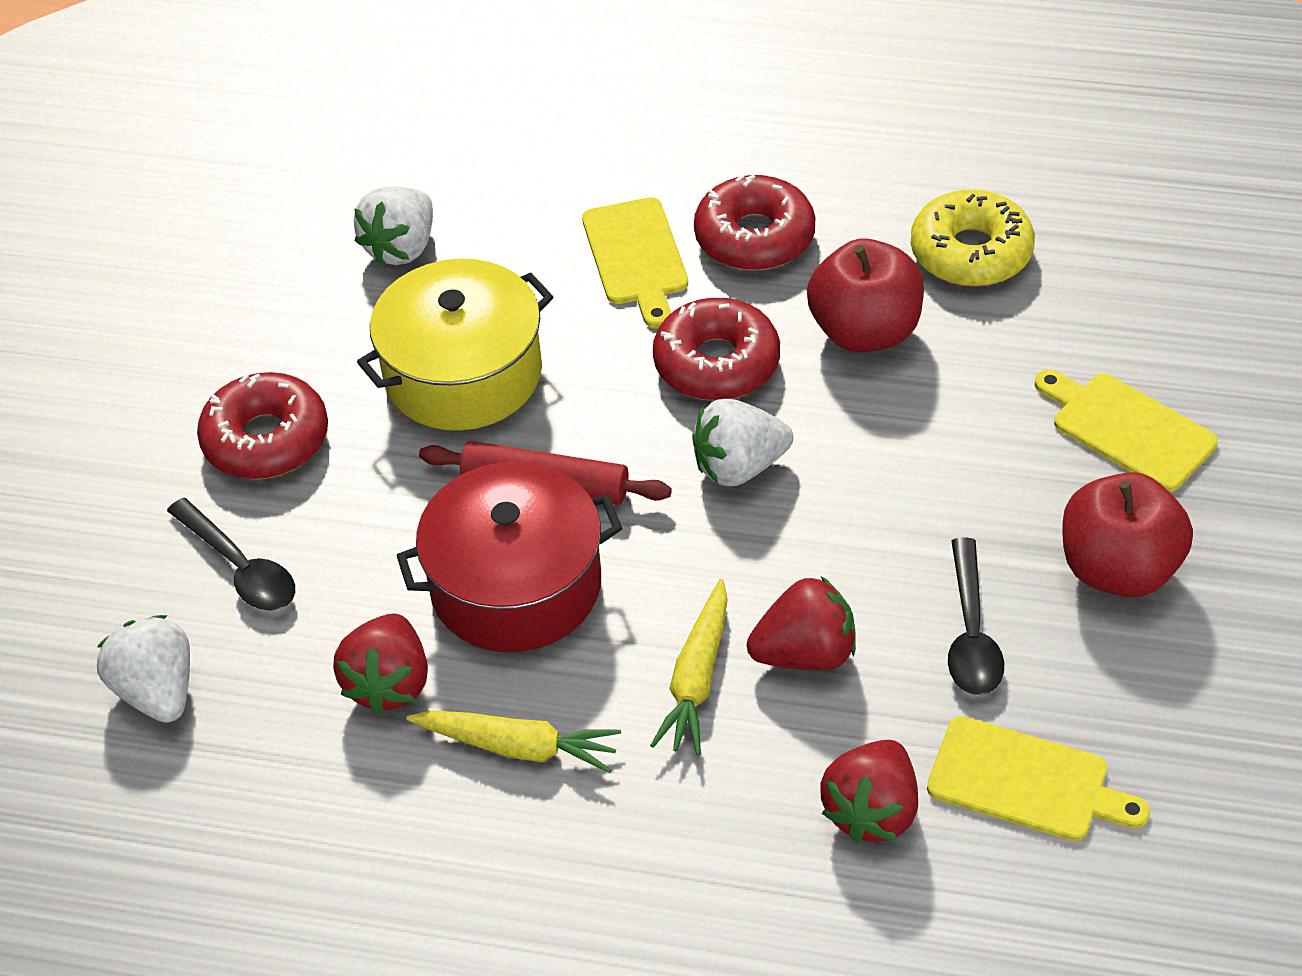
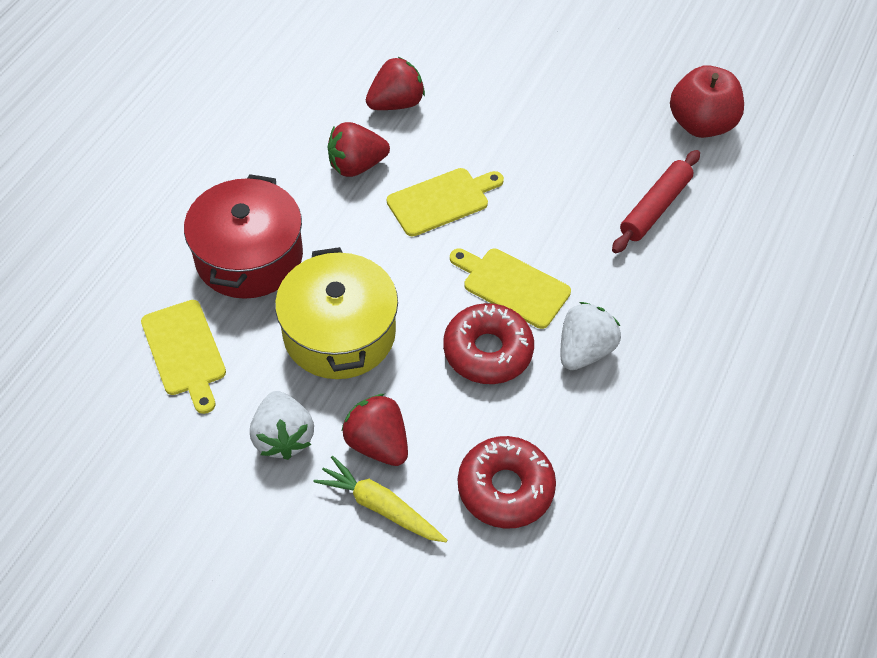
black spoon: [167,498,295,611] [948,538,1004,695] = 2 -> none = 0
red apple: [807,239,924,353] [1062,472,1193,598] = 2 -> [670,65,744,138] = 1
red donut: [197,372,328,479] [653,298,780,401] [694,175,815,271] = 3 -> [443,303,534,384] [458,436,556,529] = 2
white strawberry: [97,615,190,723] [354,187,433,266] [692,399,793,487] = 3 -> [250,391,314,460] [560,302,621,370] = 2
yellow carrot: [406,710,621,773] [650,579,728,755] = 2 -> [313,456,447,542] = 1
yellow donut: [911,189,1035,287] = 1 -> none = 0

